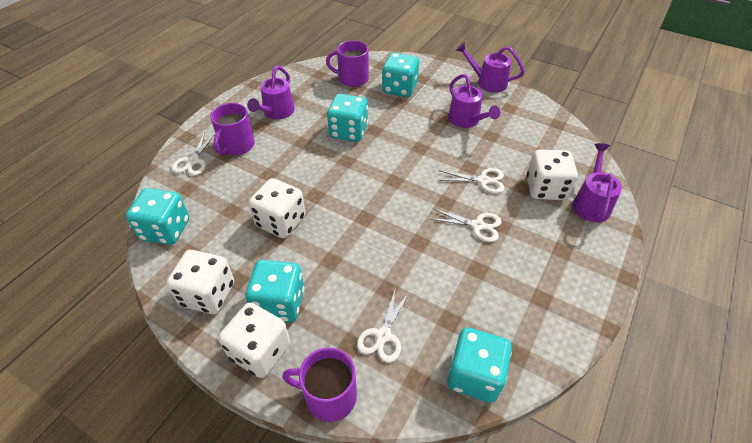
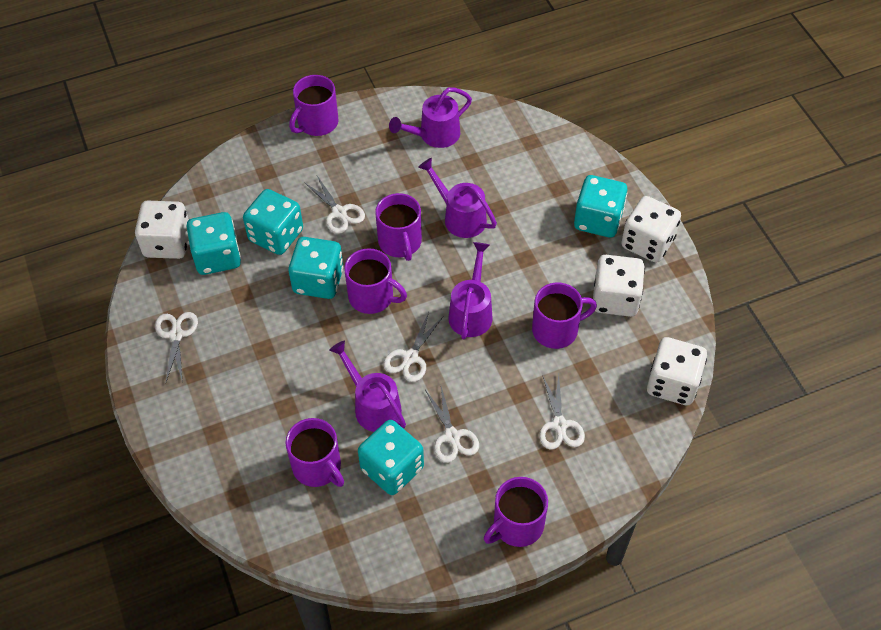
purple mug: [210,103,255,155] [282,347,357,422] [326,40,369,87] = 3 -> [285,418,344,487] [289,75,339,136] [344,248,407,314] [375,193,422,261] [484,477,548,547] [532,283,597,349] = 6
white scissors: [172,133,216,176] [357,290,410,363] [431,208,502,242] [438,168,504,194] = 4 -> [155,312,198,384] [304,176,365,234] [383,312,444,382] [425,387,479,463] [539,374,585,450] = 5

